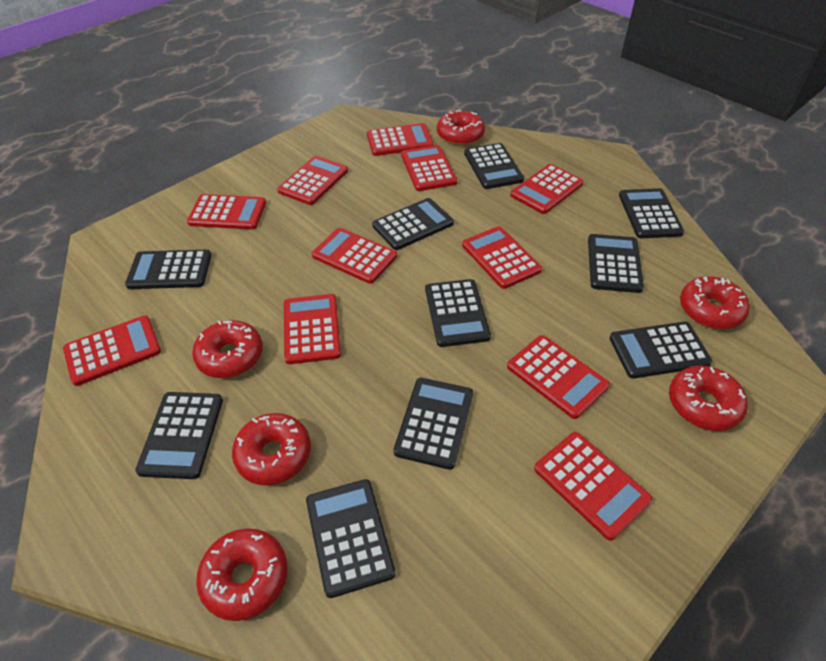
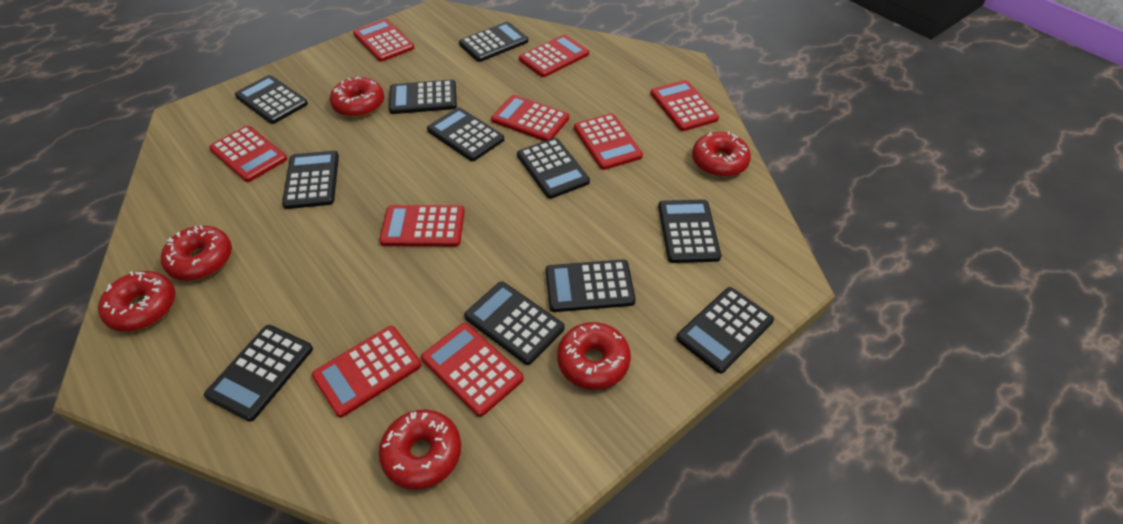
black calculator: [125,250,212,289] [135,392,223,479] [306,479,396,598] [372,198,454,250] [394,378,473,470] [425,279,491,347] [464,143,524,189] [588,234,644,293] [610,322,712,379] [619,188,684,238] = 10 -> [204,325,313,422] [235,75,308,124] [282,151,339,209] [389,80,457,114] [427,107,504,161] [459,22,528,62] [464,281,564,365] [517,138,590,199] [546,259,636,312] [658,199,721,263] [676,287,774,374] = 11
red calculator: [63,315,161,386] [187,194,266,230] [277,156,348,205] [284,294,341,364] [312,228,397,284] [367,123,433,156] [401,145,457,191] [462,226,542,289] [507,335,610,419] [510,164,584,214] [534,432,652,541] = 11 -> [209,126,287,182] [312,326,421,418] [353,19,414,62] [379,205,465,247] [421,323,524,417] [491,95,569,141] [519,34,589,77] [574,113,643,170] [650,80,719,131] = 9

